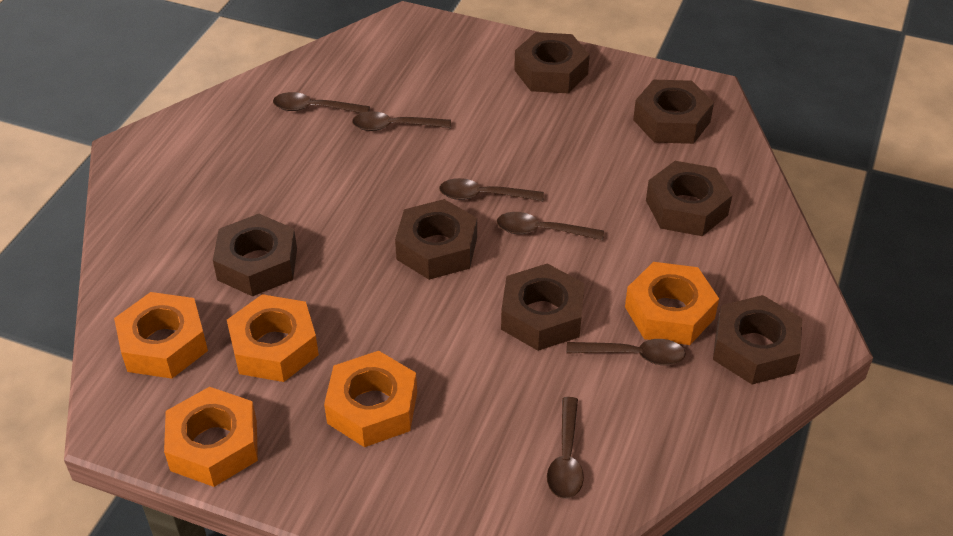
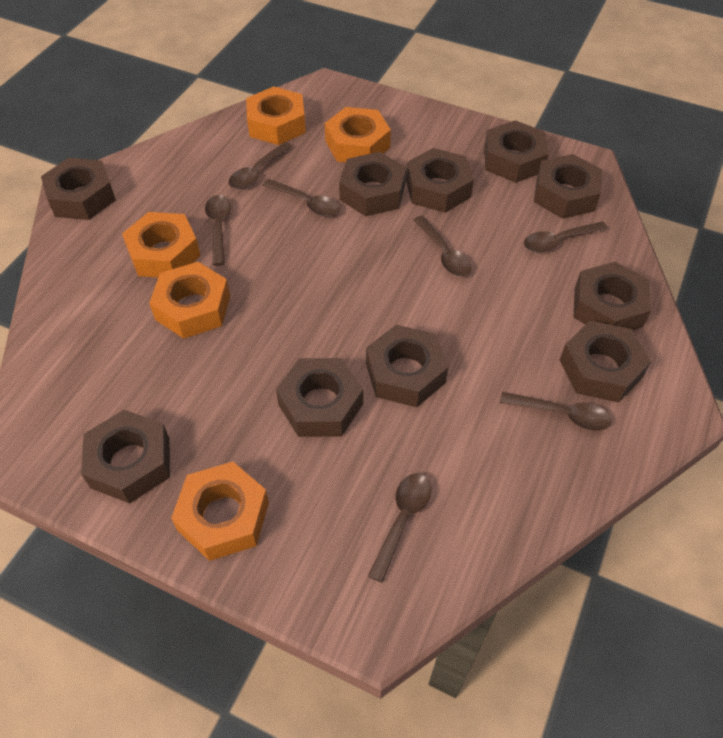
brown nut: [213,214,297,296] [395,199,477,280] [501,263,584,351] [514,32,590,93] [633,80,714,144] [646,161,732,236] [713,295,802,384] = 7 -> [41,158,116,220] [81,410,170,503] [276,358,363,437] [339,152,406,216] [366,325,448,407] [406,148,474,213] [484,120,549,183] [534,154,603,219] [560,321,651,402] [574,262,651,330] = 10
brown spoon: [273,92,370,113] [352,111,451,131] [439,178,544,201] [497,212,604,240] [547,397,584,499] [566,339,686,365] = 6 -> [205,195,231,266] [228,142,292,189] [263,179,340,216] [368,473,431,583] [413,216,472,276] [500,392,611,431] [524,221,608,253] = 7

